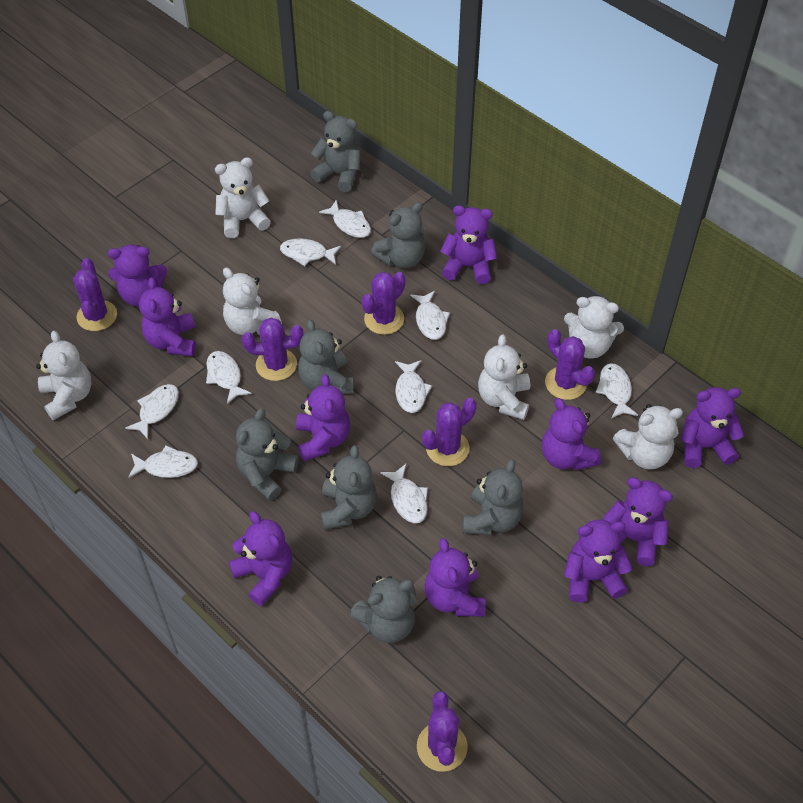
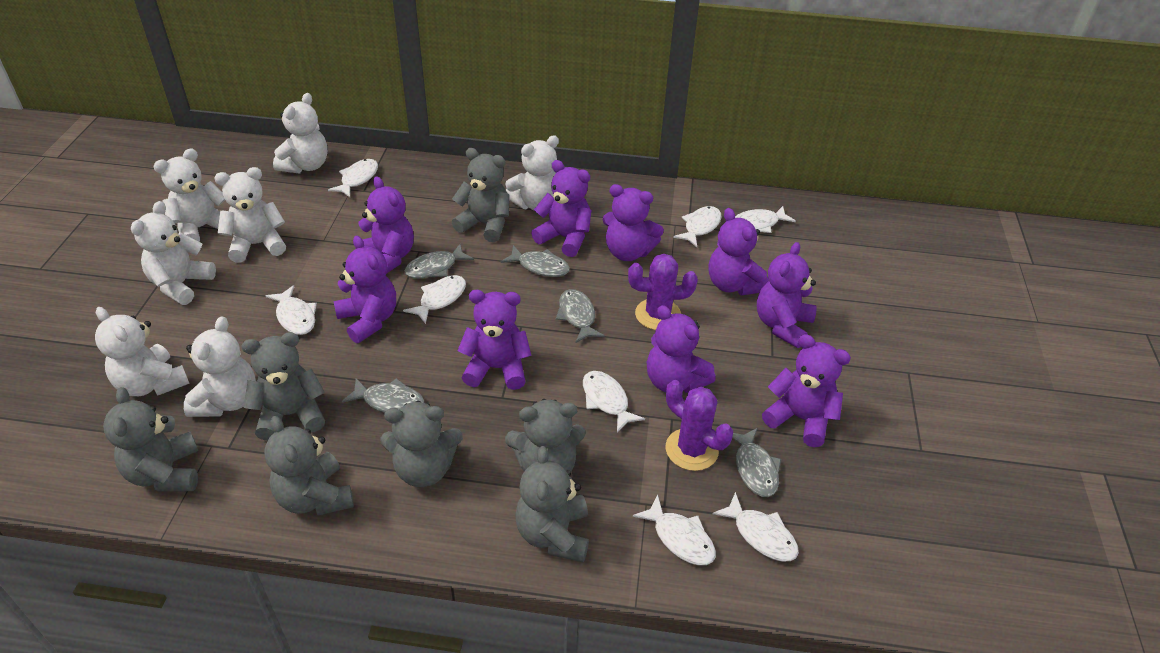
grey fish: none = 0 -> [342,378,424,413] [405,243,474,279] [501,245,570,277] [556,289,605,343] [732,428,781,497] = 5
purple cactus: [73,258,117,331] [242,317,303,381] [362,272,405,335] [417,691,468,772] [422,398,476,466] [545,329,595,400] = 6 -> [628,254,698,330] [666,380,733,471] = 2
purple teddy bear: [108,244,167,306] [139,277,196,356] [229,511,292,606] [296,374,350,462] [424,538,486,616] [440,205,497,284] [542,398,601,471] [564,519,633,603] [603,477,673,566] [681,387,744,468] = 10 -> [334,236,396,343] [358,176,414,274] [458,290,532,390] [531,160,591,257] [602,184,664,261] [647,305,716,393] [708,208,769,295] [757,242,817,348] [762,334,851,448] = 9
white fish: [125,384,179,439] [128,445,198,478] [206,351,252,404] [280,238,341,266] [319,200,371,238] [380,464,428,523] [395,360,432,413] [410,291,450,340] [596,363,638,419] = 9 -> [266,285,317,335] [328,159,378,197] [403,275,466,324] [583,371,645,433] [633,495,716,565] [673,206,722,247] [713,492,799,562] [735,206,796,233] = 8
white teddy bear: [36,331,92,420] [215,157,271,238] [223,267,282,335] [478,334,530,420] [564,296,624,359] [613,404,683,470] = 6 -> [95,307,190,396] [131,201,216,305] [153,149,225,242] [184,316,256,417] [214,167,286,263] [273,93,328,173] [505,135,559,211] = 7

